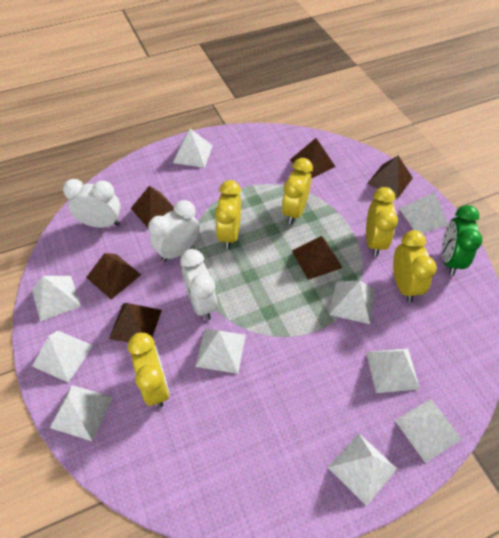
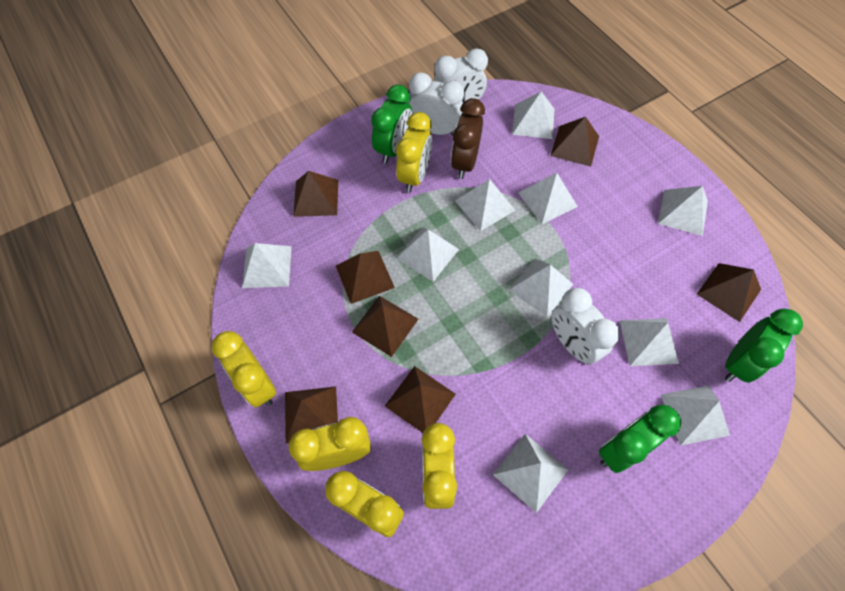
brown clock: none = 0 -> [451,98,485,179] = 1
brown pyramid: [86,253,141,299] [109,303,162,342] [131,186,174,228] [290,138,336,178] [292,236,343,280] [367,156,413,198] = 6 -> [285,386,338,443] [293,171,338,217] [336,251,395,304] [352,296,418,357] [385,366,456,433] [550,117,599,167] [697,263,761,322] = 7
green clock: [442,205,483,275] = 1 -> [371,84,412,164] [599,405,681,473] [725,309,803,383] = 3

